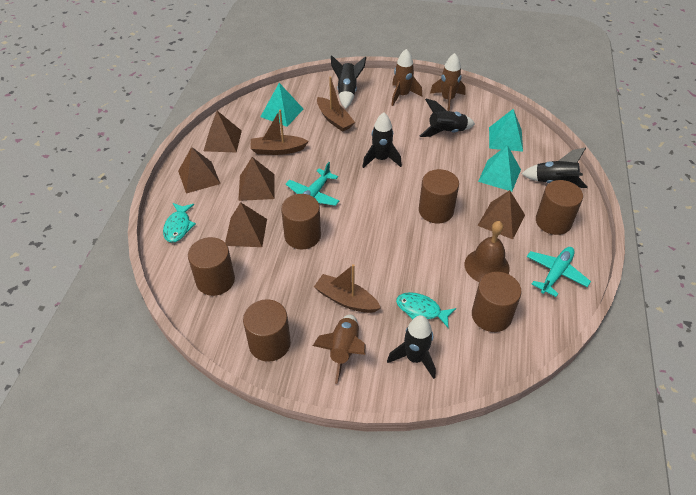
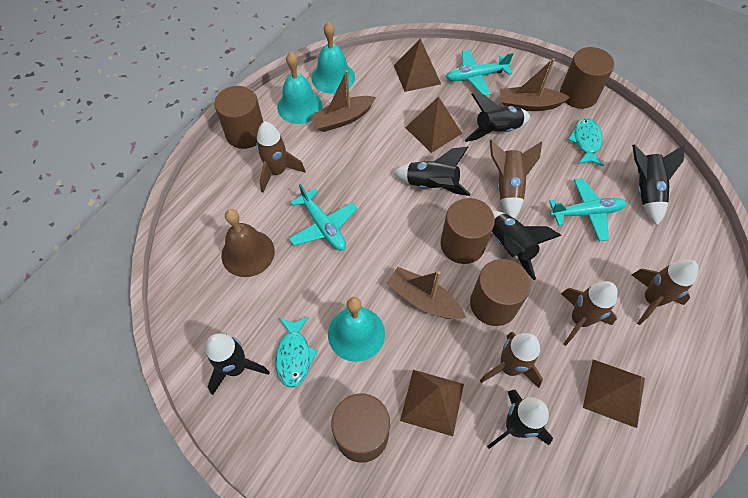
black rocket: [331,55,366,109] [362,112,402,168] [387,315,436,379] [420,99,475,137] [521,147,588,188] = 5 -> [206,333,270,395] [393,147,470,196] [465,93,530,142] [487,390,553,449] [492,211,561,280] [632,144,685,225] = 6
brown cylinder: [188,237,235,296] [243,299,291,362] [281,194,321,249] [419,169,459,224] [472,272,522,332] [536,180,583,235] = 6 -> [214,86,263,149] [331,393,390,463] [440,198,495,264] [470,259,531,326] [560,47,615,109] = 5
brown pyramid: [178,147,221,193] [204,111,242,153] [225,202,267,247] [238,157,275,201] [478,190,525,239] = 5 -> [394,38,441,92] [400,370,464,436] [405,96,462,153] [583,360,645,428] = 4
brown rocket: [313,314,366,384] [391,49,422,106] [430,53,466,111] = 3 -> [256,121,305,192] [480,332,543,388] [490,140,542,219] [561,281,617,346] [632,260,699,325] = 5
turquoise bell: none = 0 -> [277,52,323,124] [312,22,355,94] [328,297,385,362] = 3
turquoise plane: [286,162,340,206] [527,247,591,297] = 2 -> [289,184,358,251] [446,50,513,95] [549,178,626,241] = 3
turquoise pyramid: [261,83,303,127] [478,145,521,192] [489,109,523,152] = 3 -> none = 0

